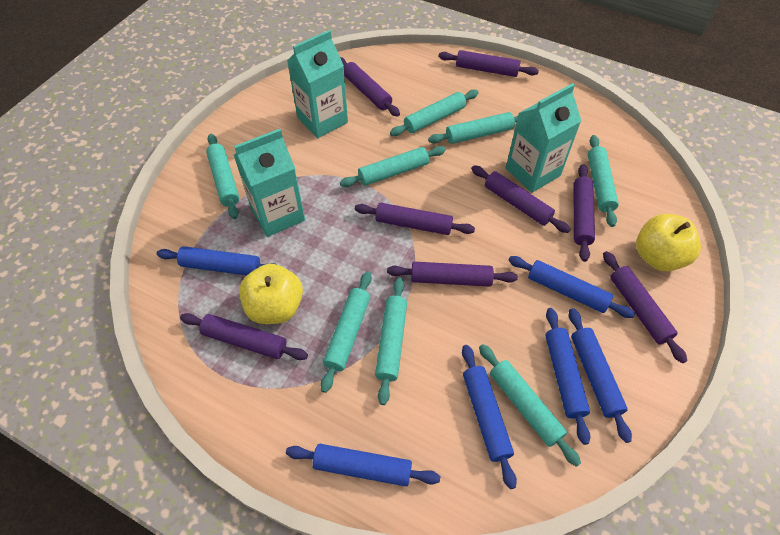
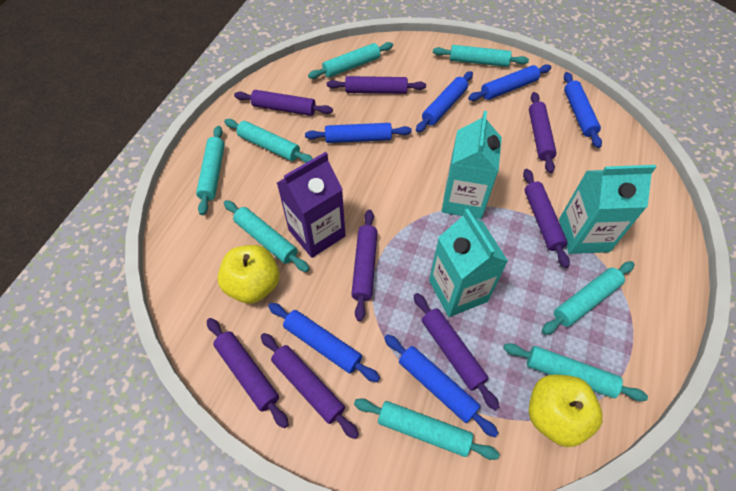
purple carton: none = 0 -> [277,152,346,258] = 1

